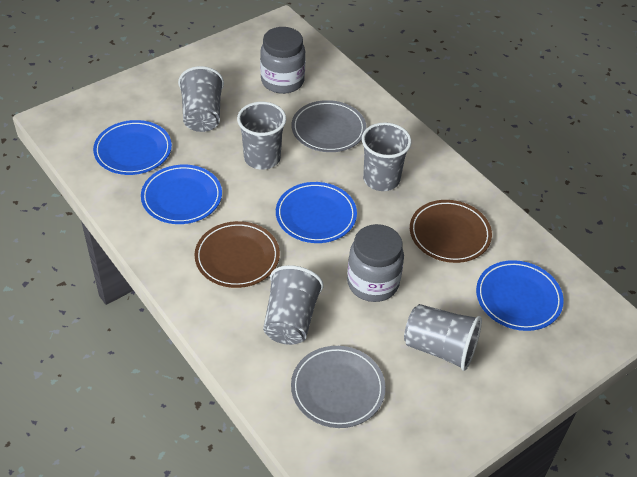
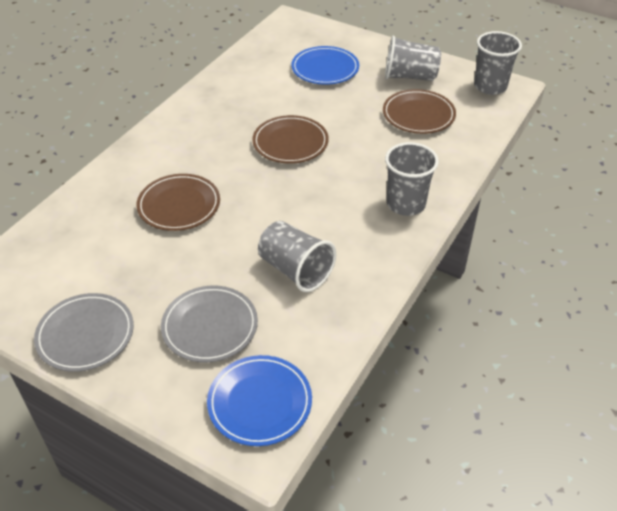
blue plate: [93,120,172,175] [141,165,222,224] [276,182,357,243] [476,260,564,331] = 4 -> [207,355,312,446] [291,46,359,85] = 2
brown plate: [195,221,280,288] [410,200,492,263] = 2 -> [137,174,220,231] [252,115,329,164] [383,89,456,134] = 3
grey cup: [178,66,224,132] [237,102,286,170] [263,265,324,345] [362,122,411,191] [404,304,482,371] = 5 -> [258,221,336,292] [385,36,441,81] [385,142,439,216] [474,31,522,95] = 4
grey jar: [260,27,306,94] [347,224,404,302] = 2 -> none = 0

